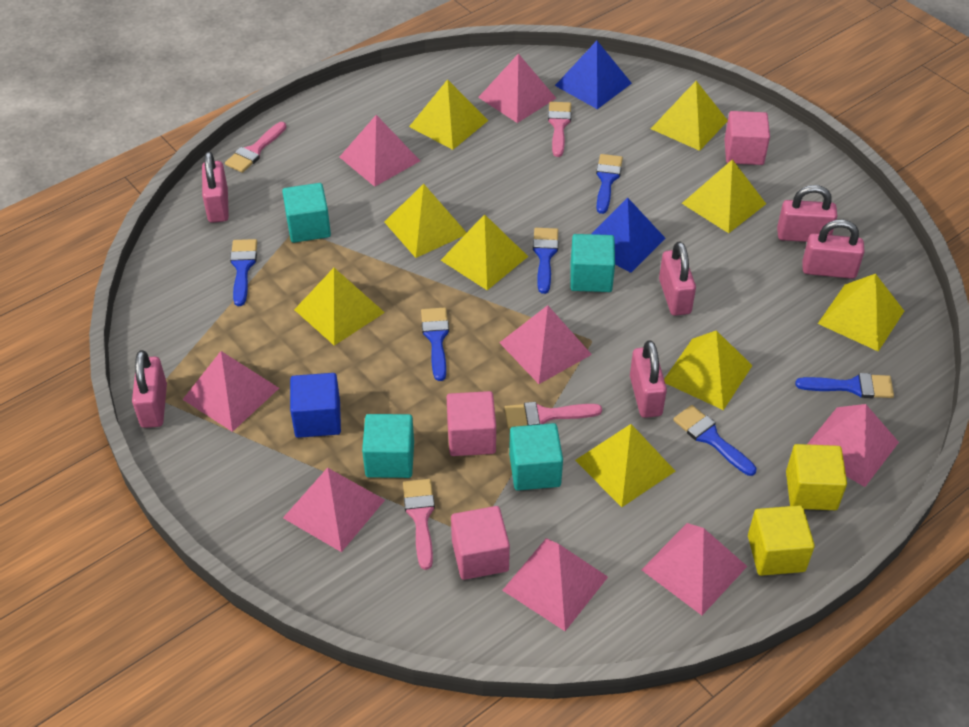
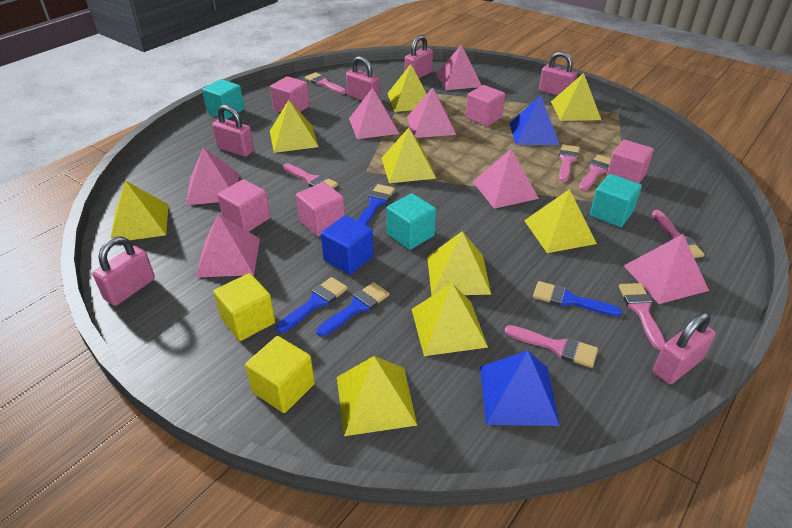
blue brush: [230,239,257,306] [421,307,449,381] [533,228,559,294] [596,154,623,214] [673,405,756,476] [795,373,894,398] = 6 -> [276,277,348,333] [316,282,390,337] [357,184,395,225] [533,281,622,317] = 4
pink brush: [225,122,286,173] [403,479,435,570] [504,402,602,429] [548,102,571,157] = 4 -> [283,163,338,188] [305,72,346,94] [504,325,598,368] [559,144,580,182] [579,155,611,191] [619,283,665,350] [652,210,705,258] = 7
pink cube: [447,391,496,456] [451,506,510,580] [724,111,770,165] = 3 -> [217,179,270,232] [270,76,310,112] [296,182,345,237] [466,85,505,127] [606,140,654,183] = 5
pink pyramid: [182,351,279,432] [283,468,385,552] [340,115,420,187] [478,54,556,123] [499,305,592,384] [502,538,608,631] [641,523,747,615] [808,404,899,487] = 8 -> [186,147,239,205] [195,214,260,278] [349,88,399,139] [407,87,456,138] [436,44,482,90] [473,149,539,209] [624,234,709,304] = 7
turquoise cube: [282,183,331,243] [362,414,414,478] [509,423,563,491] [570,234,615,292] = 4 -> [202,79,244,119] [386,193,436,250] [590,174,642,227] = 3

